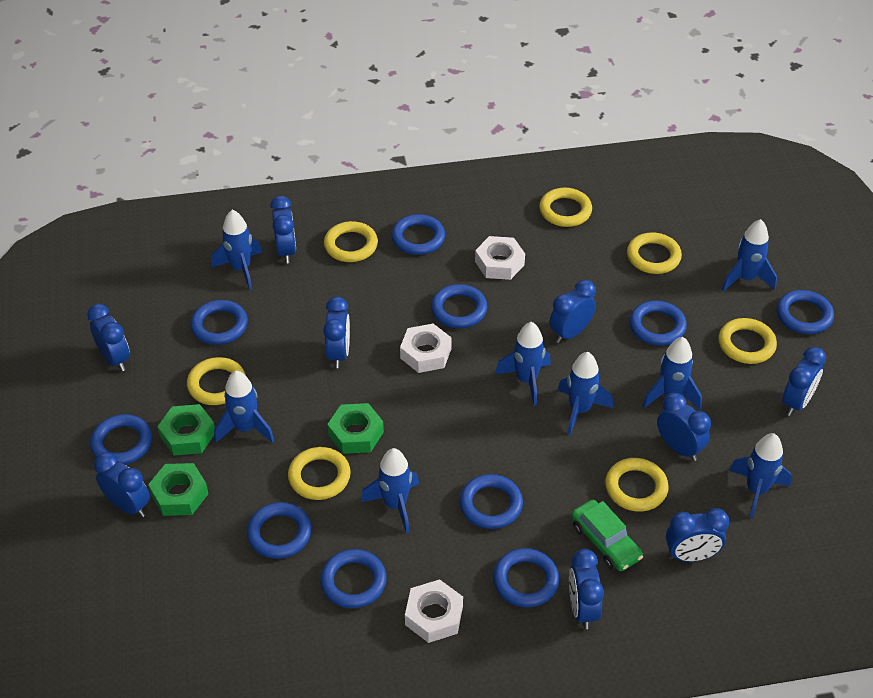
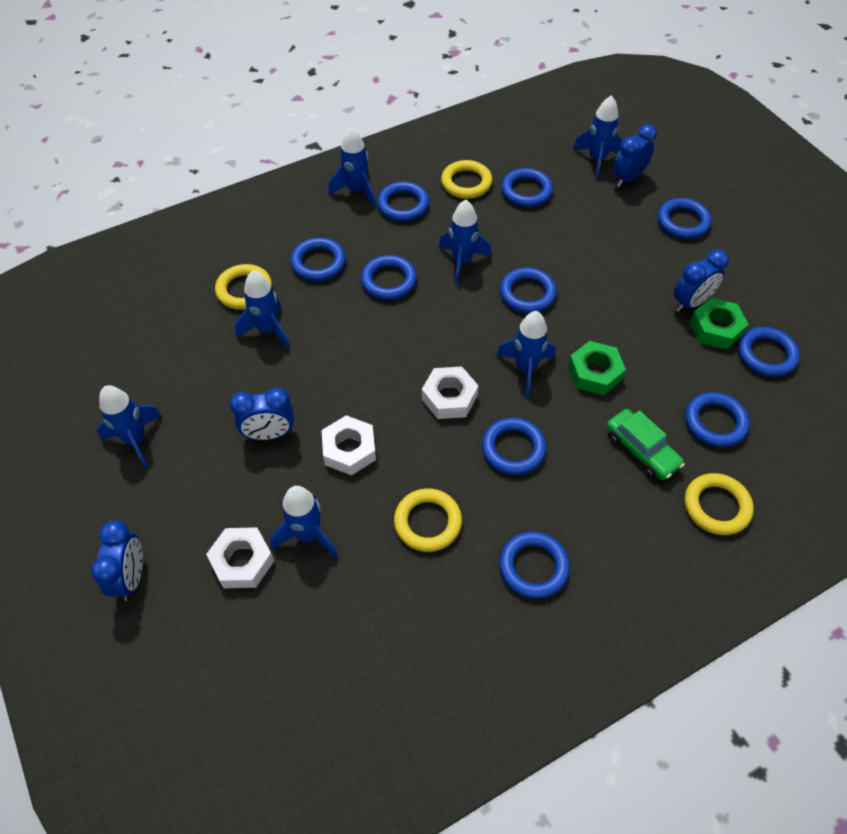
blue clock: [87,304,130,371] [94,452,150,517] [270,196,296,263] [323,297,350,368] [549,280,596,343] [569,549,604,629] [657,393,711,461] [666,508,729,562] [782,347,826,416] = 9 -> [91,520,143,601] [230,388,294,440] [613,124,657,187] [674,249,729,312] = 4
blue rocket: [211,210,262,290] [214,371,274,443] [361,448,419,533] [495,322,551,406] [558,352,613,435] [642,337,702,410] [722,219,777,291] [729,433,792,519] = 8 -> [97,385,162,468] [235,270,290,349] [270,486,338,558] [328,127,376,207] [439,200,491,285] [496,311,555,397] [573,95,622,179] = 7
green nut: [148,463,208,516] [157,404,215,456] [327,403,384,454] = 3 -> [568,341,626,395] [689,298,749,350] = 2
yellow ring: [187,357,246,405] [288,447,351,500] [324,221,378,262] [539,188,592,227] [605,458,669,512] [627,232,682,274] [719,318,777,364] = 7 -> [215,264,272,310] [394,488,462,552] [441,160,492,199] [685,473,754,535] = 4

